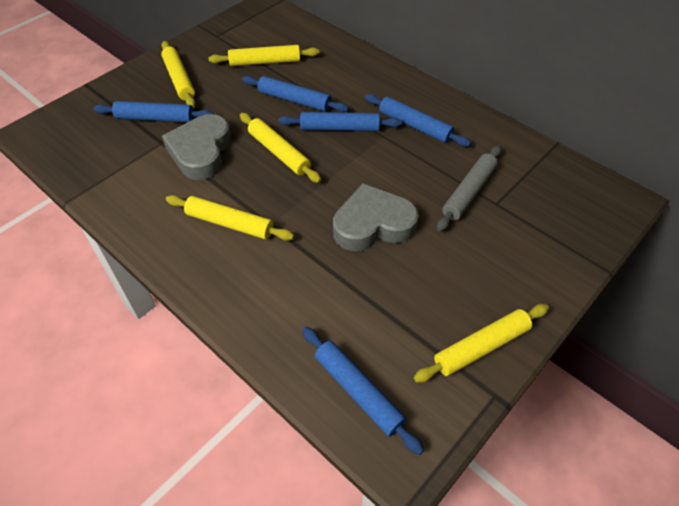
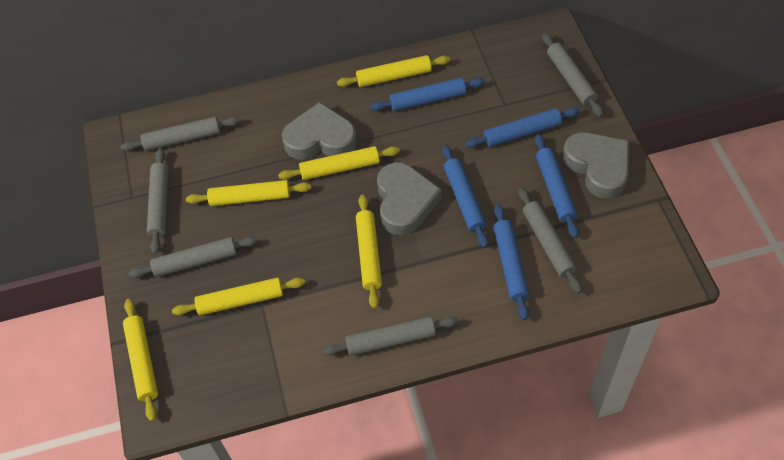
grey heart: [162,114,231,180] [333,183,419,251] = 2 -> [282,102,357,160] [377,162,442,235] [563,132,629,199] = 3
grey rolling pin: [437,145,501,232] = 1 -> [121,117,240,151] [129,236,258,278] [147,148,169,254] [322,316,458,356] [518,187,582,294] [542,33,603,117] = 6
yellow rolling pin: [161,41,196,108] [166,195,294,241] [208,45,319,66] [240,113,321,183] [414,304,549,383] = 5 -> [123,299,158,421] [172,278,305,315] [186,180,311,206] [278,146,400,180] [337,55,450,87] [356,194,382,309] = 6

